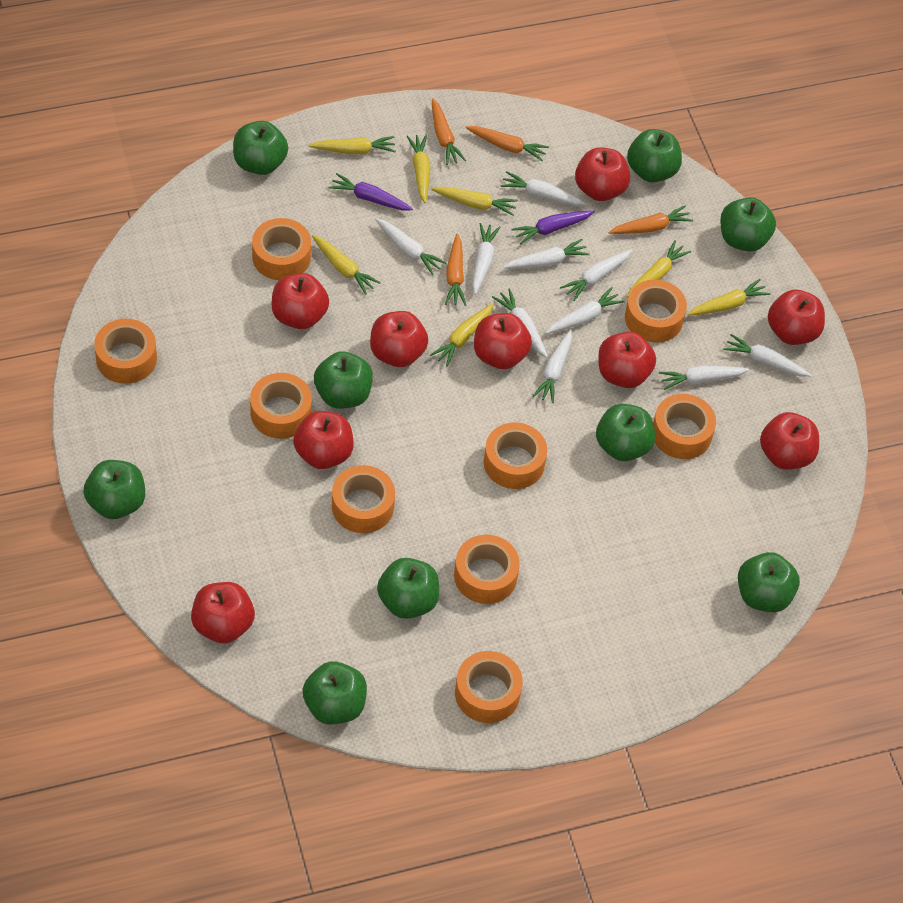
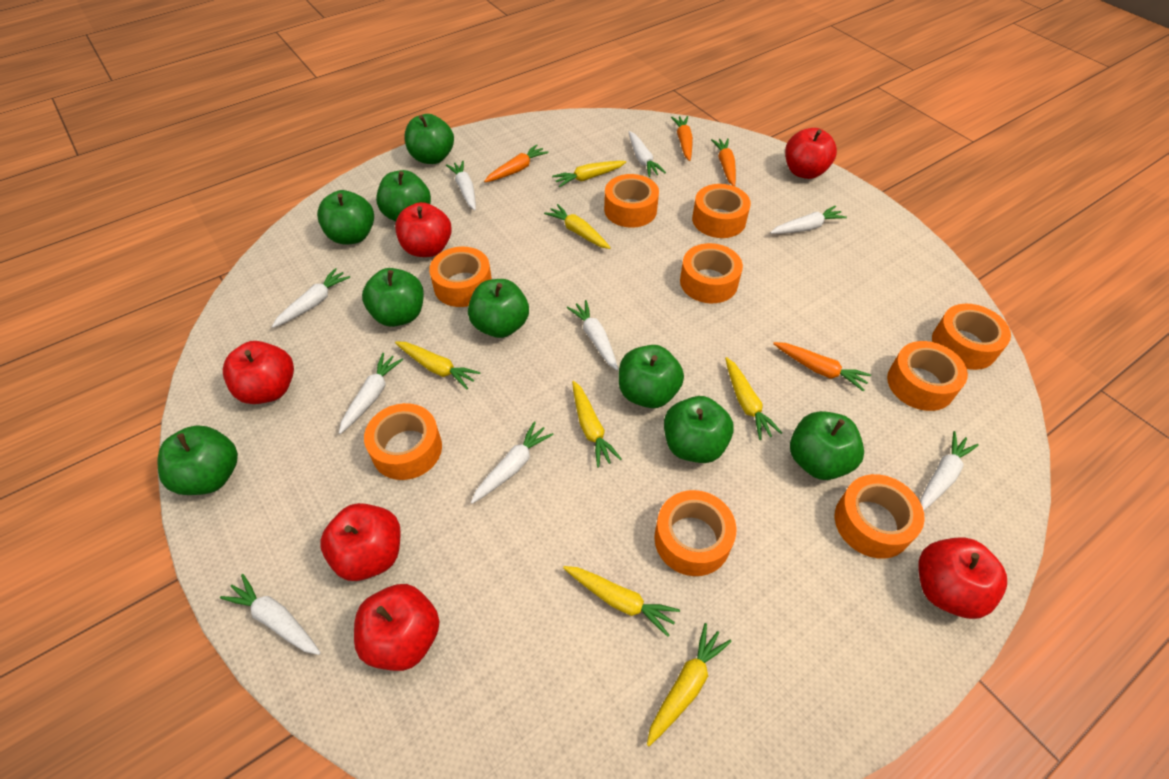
purple carrot: [329,173,413,211] [512,210,595,245] = 2 -> none = 0
red apple: [191,582,255,644] [271,273,329,329] [293,411,354,469] [370,311,428,367] [474,313,532,369] [575,148,630,201] [598,332,656,388] [760,412,819,470] [768,290,825,345] = 9 -> [223,341,294,404] [320,503,401,581] [354,584,440,671] [395,202,452,257] [785,128,837,179] [918,537,1007,619] = 6
white carrot: [375,218,447,275] [472,223,500,295] [492,288,548,358] [500,171,586,206] [503,239,590,269] [533,330,572,403] [546,287,624,334] [560,250,632,301] [659,366,749,390] [724,334,811,377] = 10 -> [220,574,321,655] [272,268,350,328] [339,353,403,434] [446,161,476,210] [471,421,554,504] [566,300,618,370] [629,131,666,177] [770,206,847,234] [920,431,979,511] = 9

